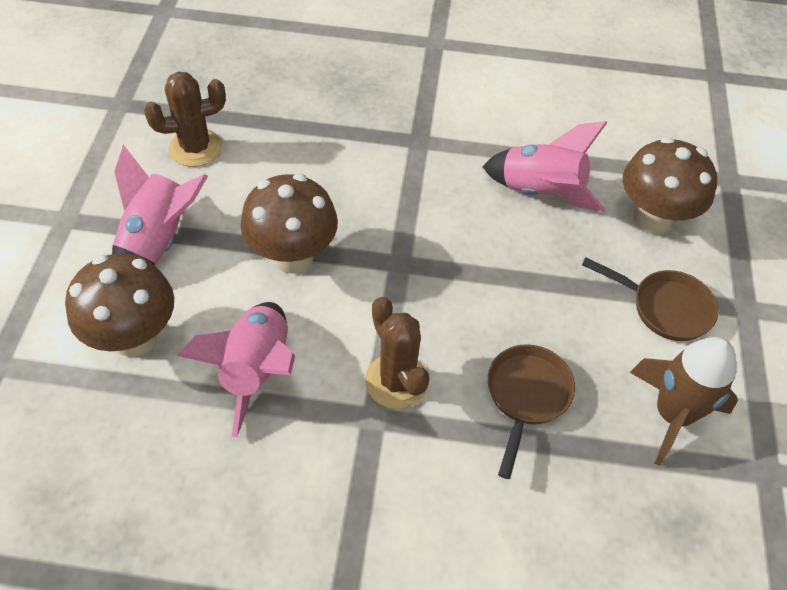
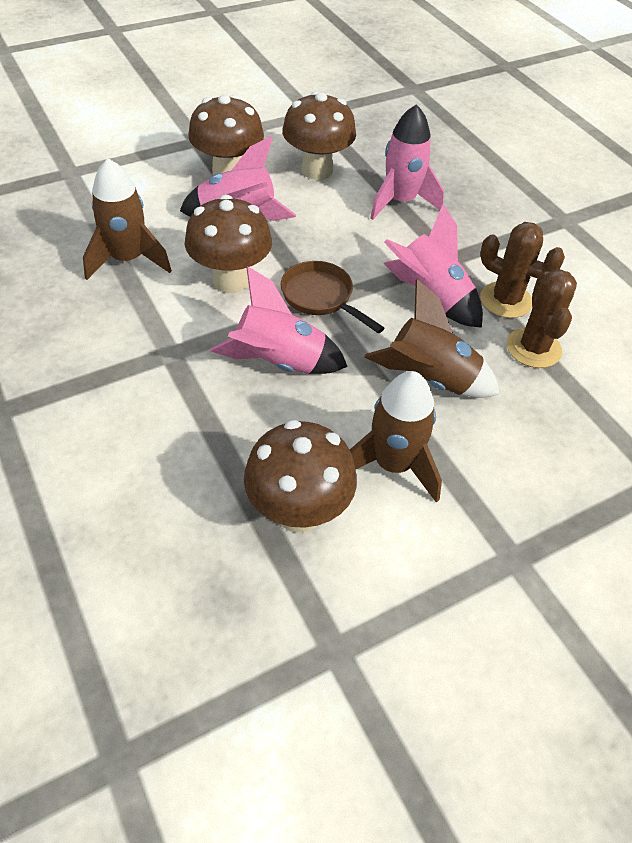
brown mushroom: [65,254,174,357] [241,174,338,274] [623,137,717,235] = 3 -> [185,194,272,293] [188,95,264,175] [244,420,357,533] [282,91,356,180] = 4
brown pan: [488,344,575,479] [582,257,718,341] = 2 -> [281,261,384,333] = 1
brown rocket: [630,337,738,466] = 1 -> [83,158,172,280] [350,371,442,503] [364,279,500,398] = 3
pink rocket: [112,145,208,266] [177,302,295,437] [482,121,607,212] = 3 -> [180,136,296,221] [210,266,348,374] [370,104,444,220] [383,204,483,328] = 4

